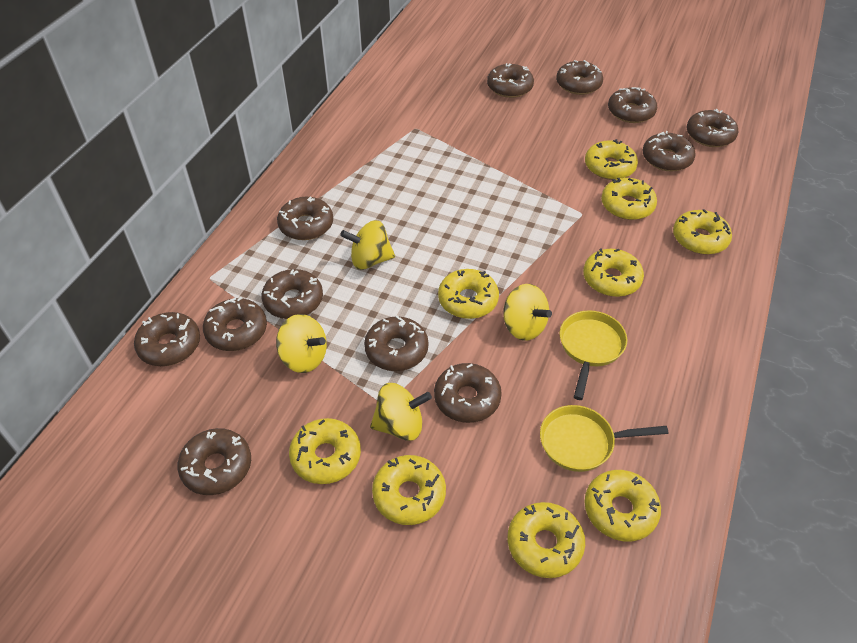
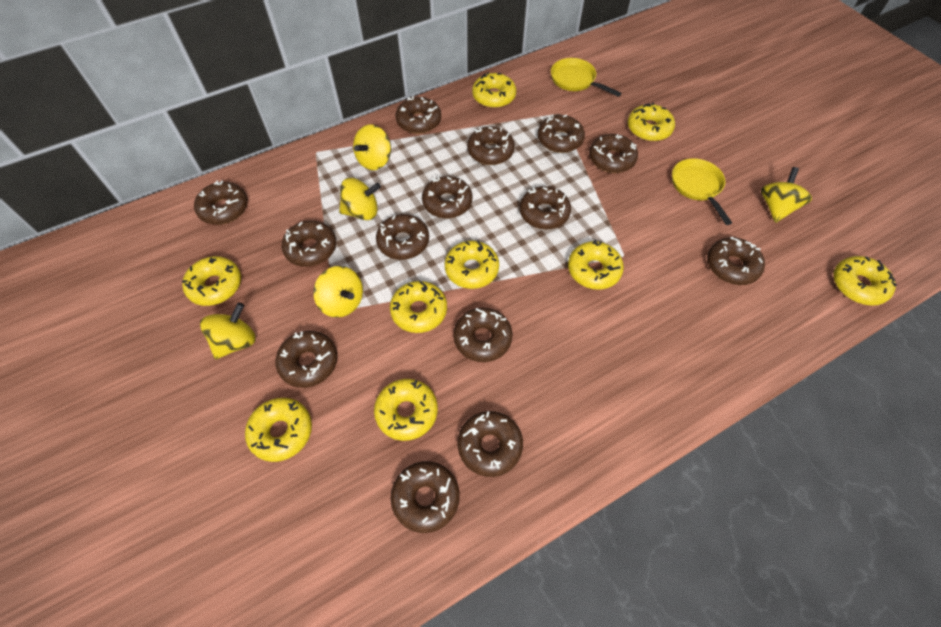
brown donut: [134,312,200,366] [178,428,251,495] [203,296,267,351] [261,269,323,319] [277,197,333,240] [364,315,429,371] [434,363,502,423] [487,63,534,98] [556,60,603,95] [608,87,657,123] [642,131,696,171] [686,109,739,147] = 12 -> [194,180,248,225] [275,331,338,388] [282,220,336,267] [376,214,429,260] [390,461,460,533] [396,96,441,134] [422,176,472,218] [453,308,512,362] [458,411,523,477] [467,126,515,165] [520,186,571,229] [538,115,585,153] [589,134,638,173] [707,237,765,285] = 14
yellow spinning top: [276,314,327,373] [340,220,395,270] [370,383,432,441] [503,284,552,341] = 4 -> [200,302,256,359] [313,266,363,318] [339,178,381,220] [353,124,391,170] [761,167,812,223] = 5

